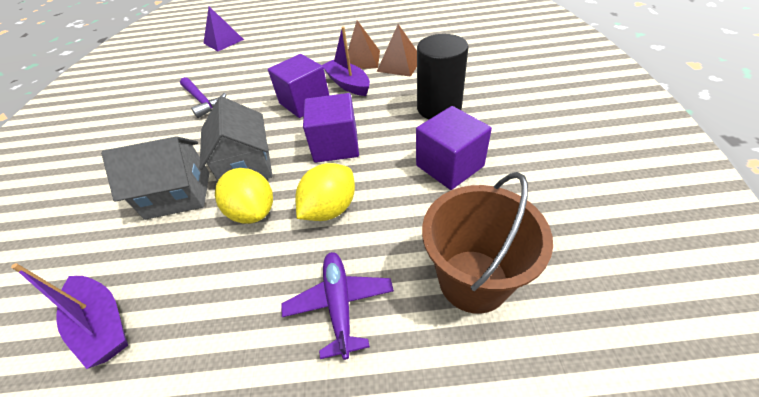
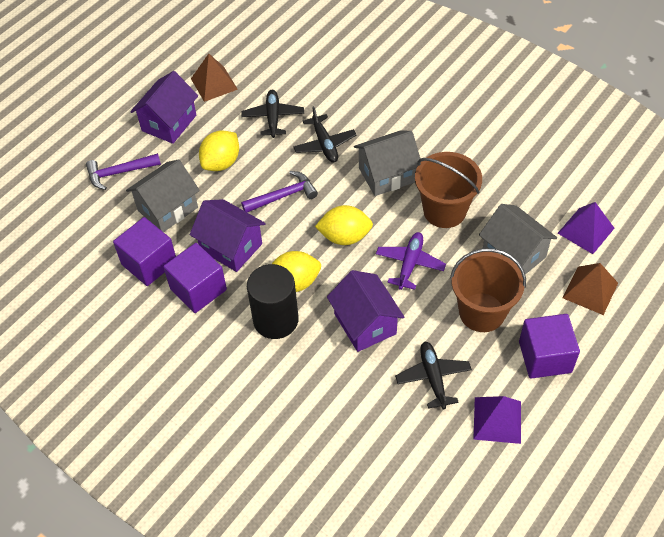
black plane: none = 0 -> [241,90,304,138] [293,106,356,163] [395,342,472,409] = 3
brown bucket: [422,172,553,314] = 1 -> [415,152,482,228] [450,248,526,332] = 2
grey house: [101,136,209,220] [200,96,273,181] = 2 -> [126,159,200,232] [354,130,420,196] [479,204,557,274] = 3
purple boat: [11,263,128,369] [322,26,370,96] = 2 -> none = 0
purple hammer: [180,77,226,118] = 1 -> [86,153,161,190] [241,171,318,212] = 2
purple house: none = 0 -> [130,71,198,144] [190,199,266,272] [327,270,404,352] = 3
purple pyramid: [203,6,244,51] = 1 -> [473,396,521,444] [558,202,615,254] = 2
yellow lemon: [215,168,273,224] [295,163,355,221] = 2 -> [199,130,239,171] [272,251,321,292] [315,205,373,245] = 3

